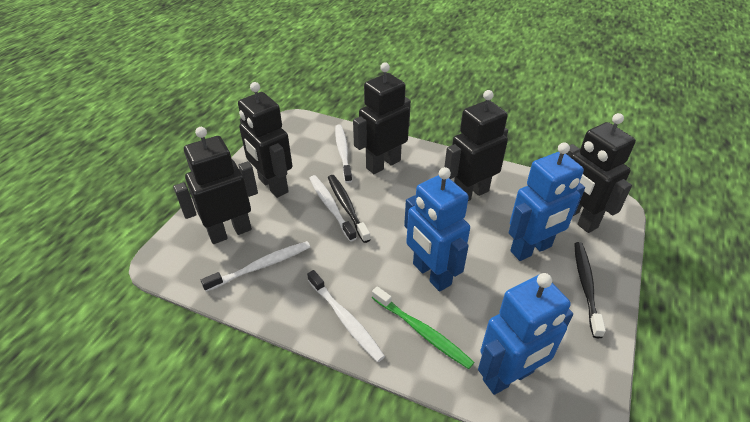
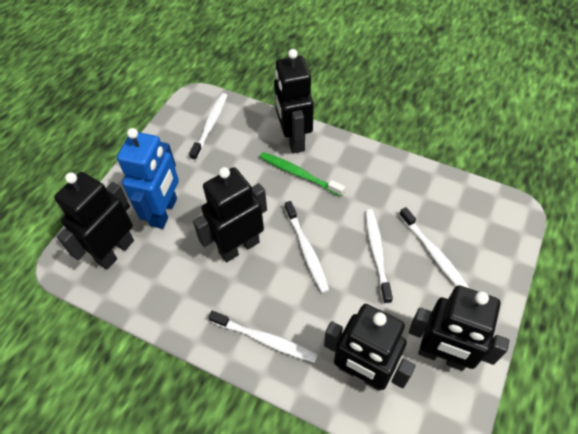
black toothbrush: [328,175,371,243] [574,242,606,338] = 2 -> none = 0
blue robot: [404,167,470,292] [478,273,573,395] [509,143,585,261] = 3 -> [117,128,179,229] = 1
white toothbrush: [201,241,310,292] [307,270,385,362] [309,175,357,242] [335,125,352,183] = 4 -> [189,93,227,161] [208,311,318,363] [285,201,329,293] [365,209,393,304] [399,207,470,289] = 5

